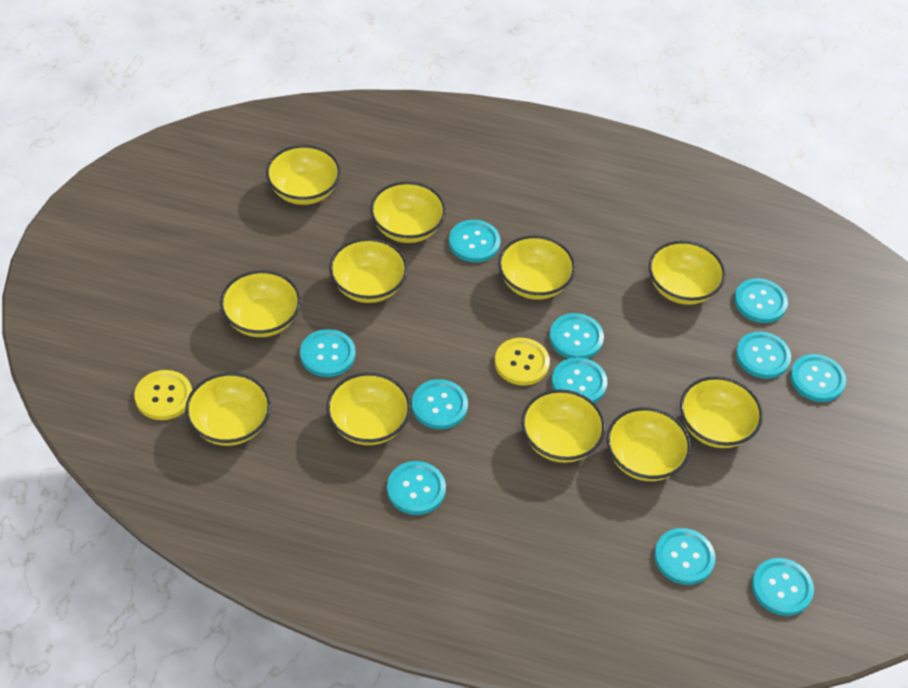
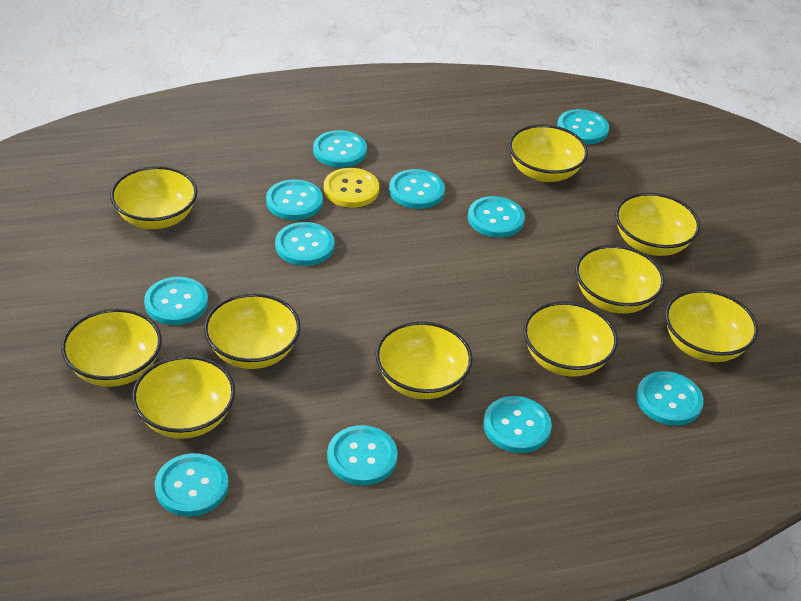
yellow bowl: [185,372,271,446] [220,270,301,337] [266,145,341,205] [326,373,411,445] [329,238,408,303] [370,182,446,243] [498,235,576,300] [522,389,605,463] [607,407,691,481] [649,241,726,305] [680,376,763,448] = 11 -> [61,309,162,387] [110,166,197,229] [132,355,235,439] [204,293,300,369] [375,321,473,399] [509,125,588,182] [523,302,618,377] [575,245,665,314] [615,193,700,256] [665,289,758,362] = 10
yellow button: [135,370,192,420] [495,338,550,386] = 2 -> [324,168,379,207] = 1

